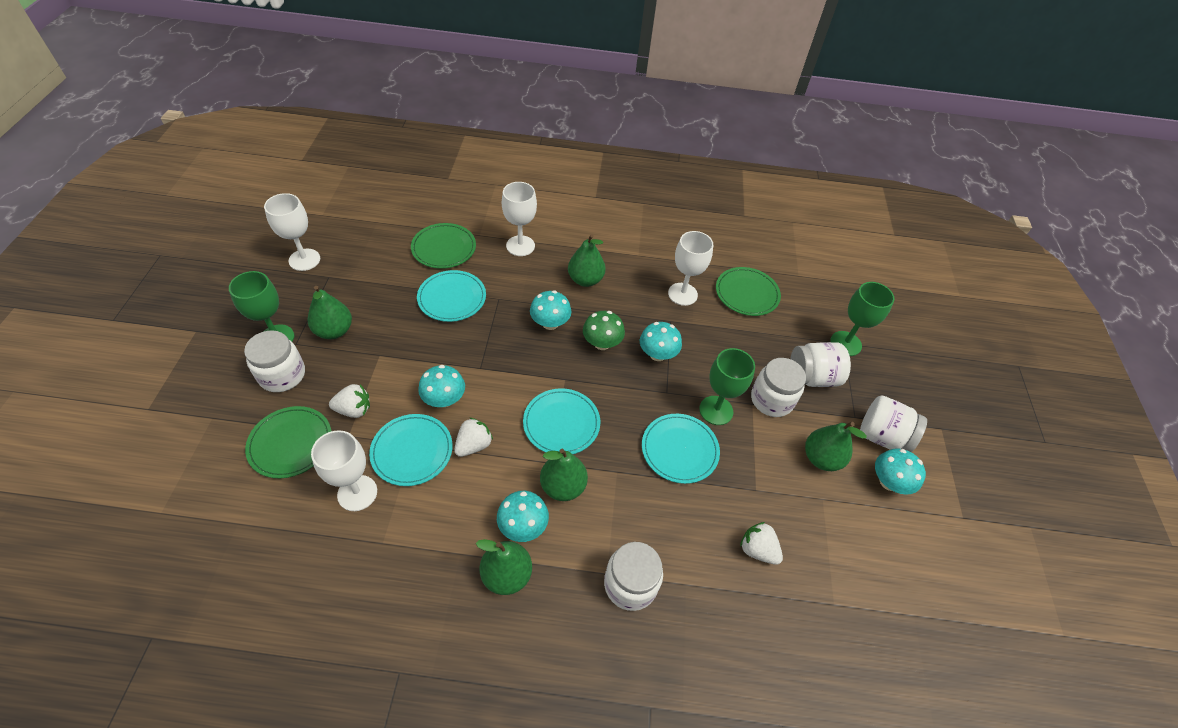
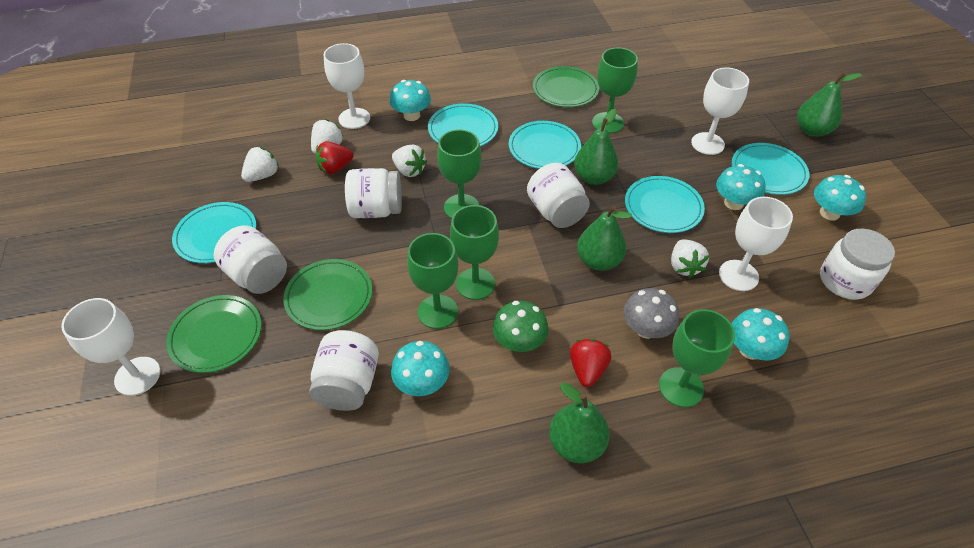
green goblet: [229,271,294,342] [699,348,755,425] [830,282,894,356] = 3 -> [407,233,458,329] [437,129,482,218] [450,205,499,300] [592,48,638,133] [659,309,735,407] = 5
green pear: [308,286,352,339] [476,539,532,595] [540,449,588,501] [568,234,606,287] [805,422,867,471] = 5 -> [549,383,610,463] [574,109,618,185] [577,206,632,271] [797,73,862,137] = 4
grey mushroom: none = 0 -> [623,288,679,339] = 1
red strawberry: none = 0 -> [316,141,353,174] [570,339,611,387] = 2
turquoise plate: [369,414,453,486] [417,270,486,322] [523,388,600,454] [642,414,720,484] = 4 -> [172,202,256,263] [428,103,498,146] [509,121,581,169] [625,176,705,233] [732,143,809,195] = 5
white strawberry: [329,384,370,418] [454,418,493,457] [740,522,783,565] = 3 -> [241,146,279,182] [311,119,344,154] [392,144,427,177] [671,239,709,278] = 4

